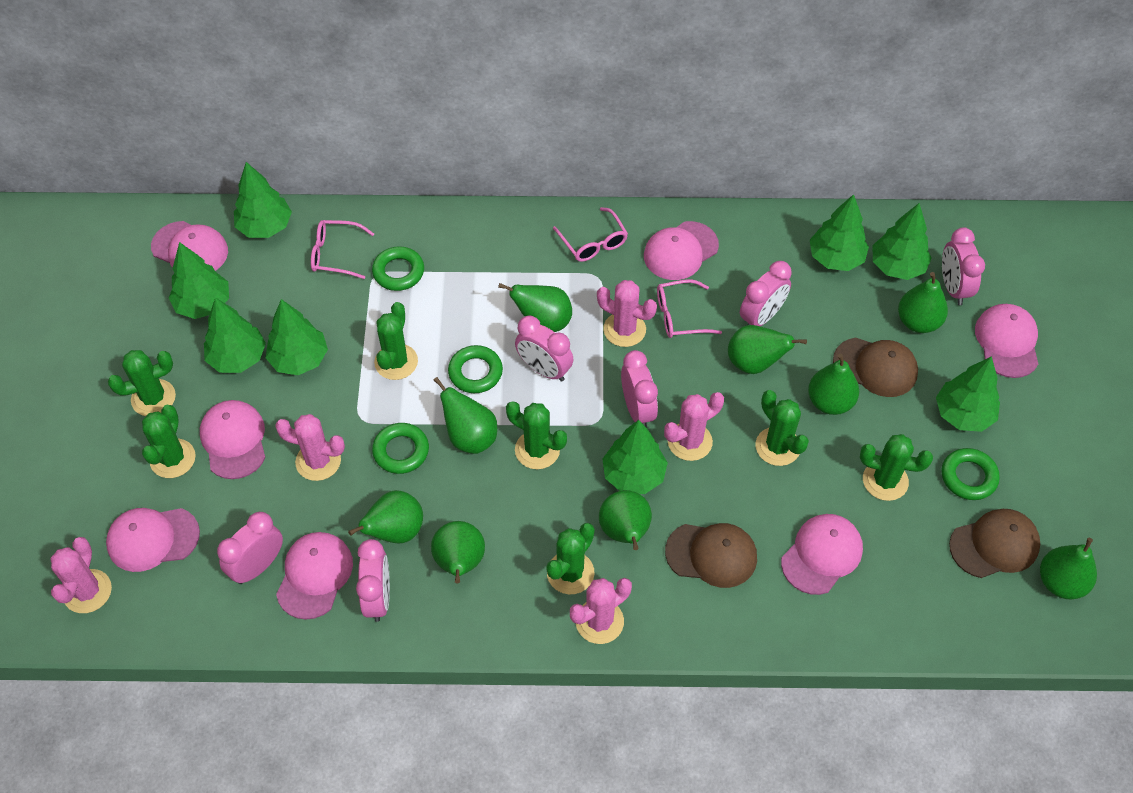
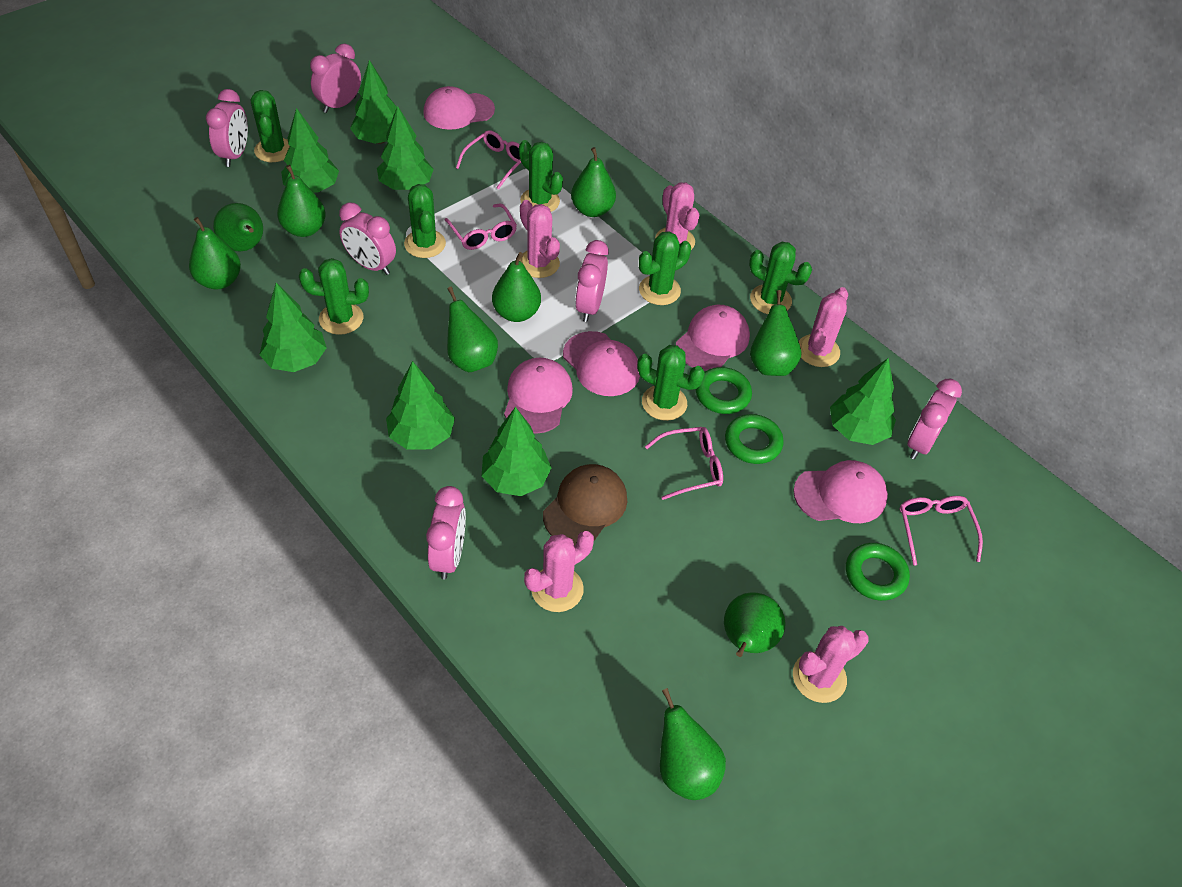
brown cap: [665,523,757,588] [833,338,918,397] [949,509,1040,578] = 3 -> [543,464,627,546] = 1
green ring: [372,246,424,291] [372,423,429,474] [448,345,503,393] [941,448,1000,500] = 4 -> [696,367,752,414] [725,414,784,464] [846,543,910,601] = 3
green tree: [169,242,229,319] [204,297,266,373] [234,162,292,238] [265,299,328,375] [602,420,668,494] [810,194,869,271] [872,203,932,280] [936,356,1000,432] = 8 -> [259,283,326,372] [281,108,339,193] [350,60,397,144] [377,106,434,190] [386,361,455,450] [482,407,551,496] [830,358,896,445] = 7
pink cap: [106,508,200,572] [151,221,228,271] [200,400,265,479] [276,532,353,620] [644,221,719,280] [781,514,863,595] [975,304,1038,378] = 7 -> [423,86,495,130] [504,358,573,434] [563,331,640,396] [676,305,750,371] [793,460,888,523] = 5
pink glasses: [311,220,374,279] [553,207,628,262] [657,279,722,338] = 3 -> [445,204,517,250] [456,130,521,190] [645,427,723,500] [899,496,983,566] = 4

